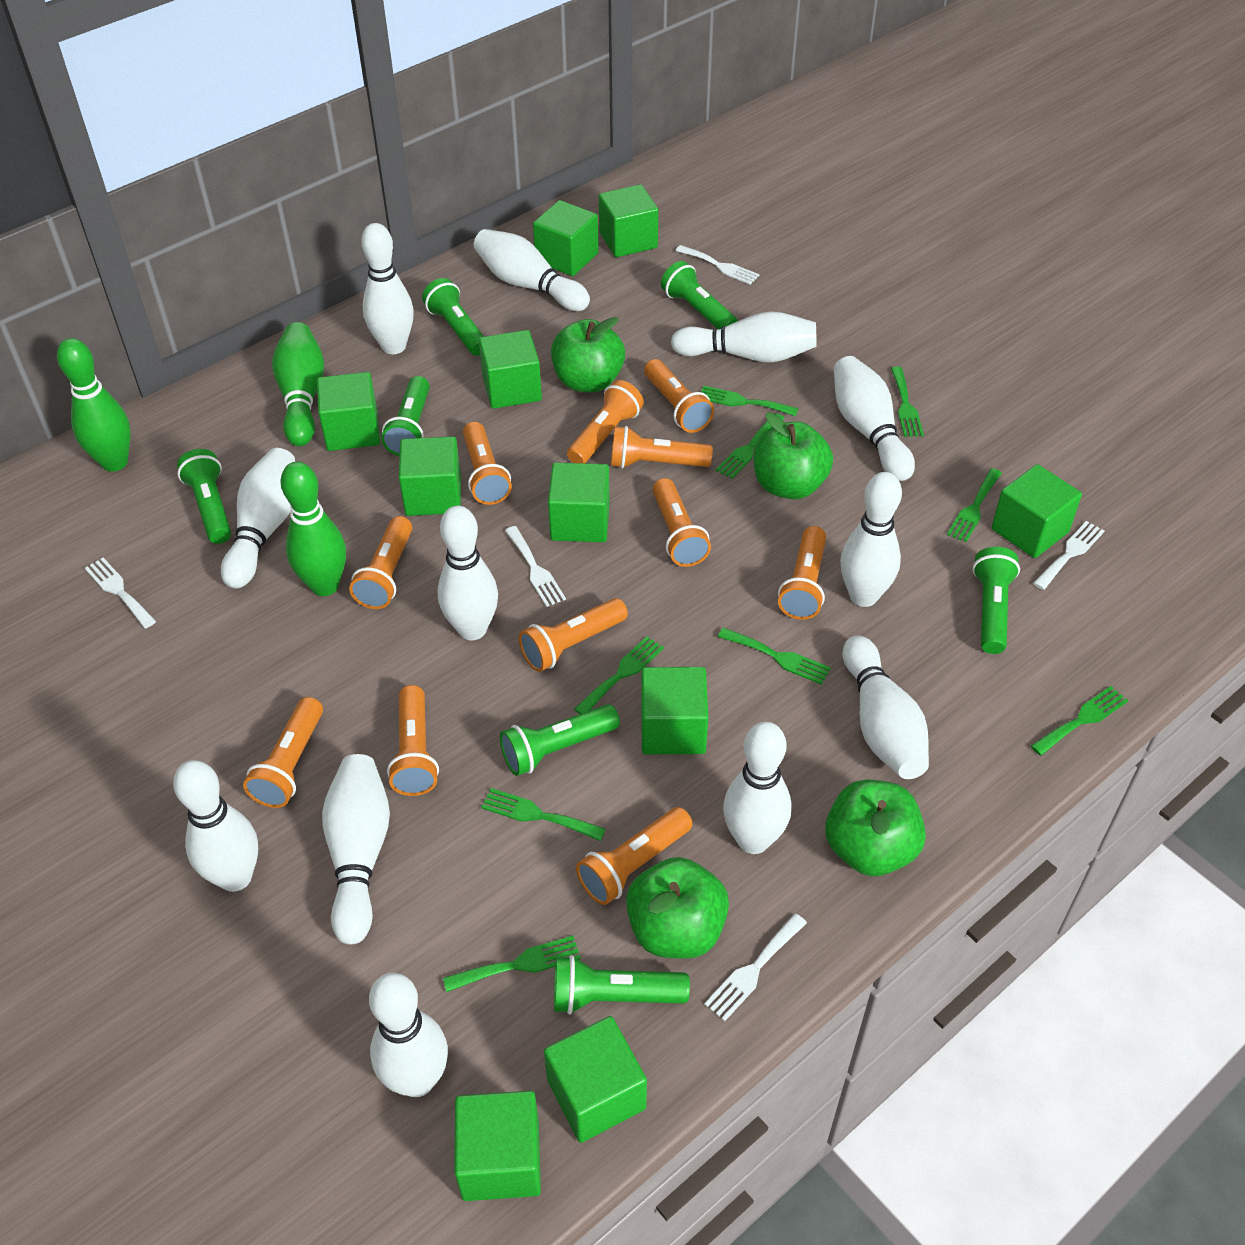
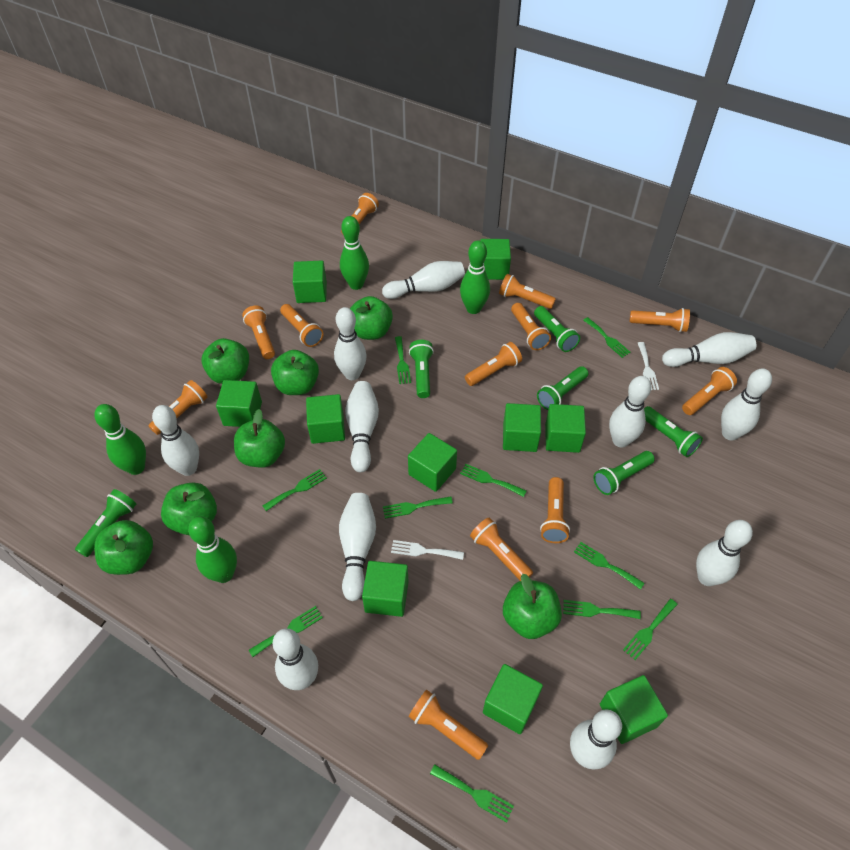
green apple: [551,317,625,393] [626,857,729,959] [753,413,833,500] [825,780,926,876] = 4 -> [94,520,153,575] [161,483,217,535] [201,338,249,384] [234,409,285,468] [271,350,319,395] [350,296,393,340] [503,574,562,639] = 7
green bowling pin: [57,338,131,472] [272,322,324,446] [281,462,346,596] = 3 -> [94,404,146,475] [188,516,237,583] [340,216,369,290] [460,240,490,314] = 4
green flashlight: [177,449,231,544] [381,376,430,456] [422,278,484,356] [500,704,620,776] [554,955,690,1015] [661,261,738,329] [972,547,1020,654] = 7 -> [75,489,136,557] [409,340,434,398] [534,306,580,352] [537,366,588,410] [594,451,655,495] [644,406,703,457] = 6
green fork: [443,935,581,992] [481,788,606,841] [574,636,664,714] [701,386,799,416] [716,413,784,479] [718,628,831,685] [891,367,924,437] [947,468,1002,542] [1031,686,1128,756] = 9 -> [249,606,323,657] [262,469,327,511] [383,496,453,519] [395,336,411,384] [430,764,514,823] [460,464,527,497] [563,600,641,619] [574,542,644,590] [583,317,631,358] [623,599,678,660] = 10
orange flashlight: [243,697,323,808] [349,516,412,609] [387,685,439,796] [463,422,512,505] [519,598,628,672] [567,380,644,463] [576,807,693,905] [611,426,713,468] [644,359,714,433] [652,478,711,567] [778,526,826,620] = 11 -> [149,380,208,435] [242,306,275,359] [280,304,323,347] [341,193,379,234] [409,690,488,760] [465,342,522,386] [470,518,533,581] [499,274,556,309] [511,303,551,350] [540,477,570,543] [629,308,690,332] [682,367,737,415] = 12
white bowling pin: [173,760,258,892] [221,448,295,589] [322,754,390,944] [361,223,414,354] [369,973,448,1097] [438,506,498,640] [474,229,590,311] [671,311,817,362] [723,722,791,854] [834,356,915,481] [840,472,902,607] [843,635,929,779] = 12 -> [152,405,199,476] [273,628,318,690] [334,307,367,380] [339,493,376,601] [345,381,379,472] [382,261,465,299] [570,710,622,770] [609,376,651,448] [662,332,756,367] [696,520,753,586] [721,368,772,440] = 11
white fork: [85,558,156,628] [505,526,566,607] [675,245,760,285] [704,913,807,1021] [1033,521,1104,590] = 5 -> [391,540,464,560] [638,342,659,390] = 2

